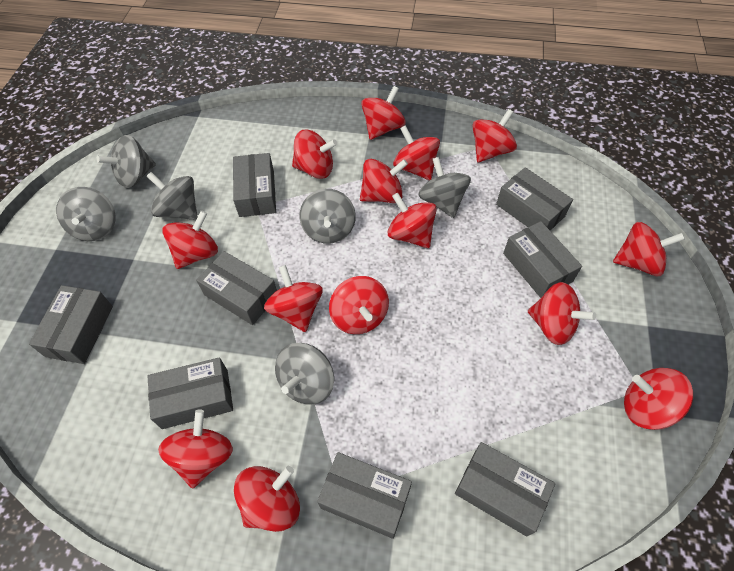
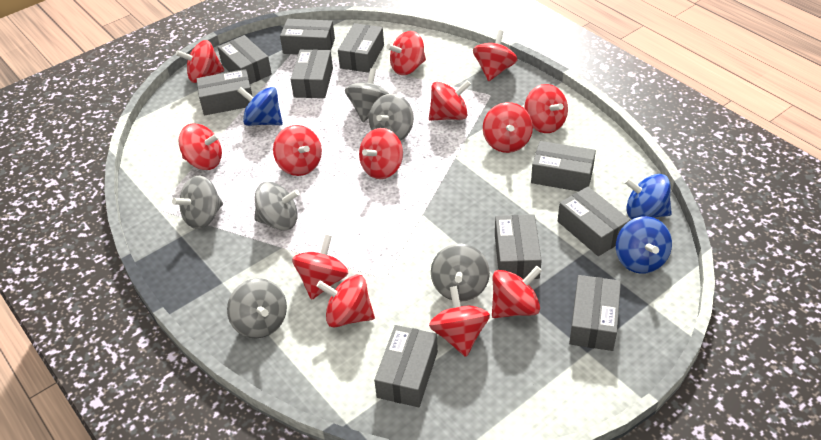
blue spinning top: none = 0 -> [238,87,283,126] [616,216,672,274] [624,174,672,219] = 3
grey box: [29,285,113,364] [147,357,233,429] [196,251,277,325] [233,153,276,217] [317,452,412,539] [455,442,555,536] [496,167,573,230] [503,221,582,298] = 8 -> [197,69,252,116] [218,35,272,84] [280,19,335,55] [290,50,333,98] [338,23,384,73] [374,325,438,407] [495,214,542,279] [531,141,596,191] [558,187,630,256] [569,275,621,351] = 10
red spinning top: [158,409,233,488] [162,210,218,269] [234,466,300,532] [264,265,323,332] [292,130,337,179] [329,276,389,334] [360,159,408,203] [361,86,405,140] [387,193,437,248] [393,125,440,180] [472,109,517,162] [528,282,596,345] [613,222,685,276] [624,368,693,430] = 14 -> [176,40,224,83] [178,124,222,170] [273,125,322,176] [292,234,348,300] [316,275,375,328] [359,128,403,179] [387,31,426,75] [429,80,471,121] [429,286,490,357] [473,30,517,81] [483,102,533,153] [492,266,542,318] [524,84,568,133] = 13

